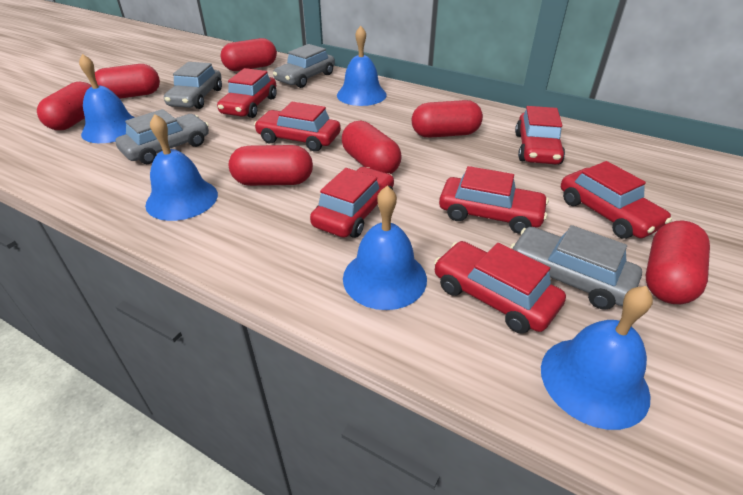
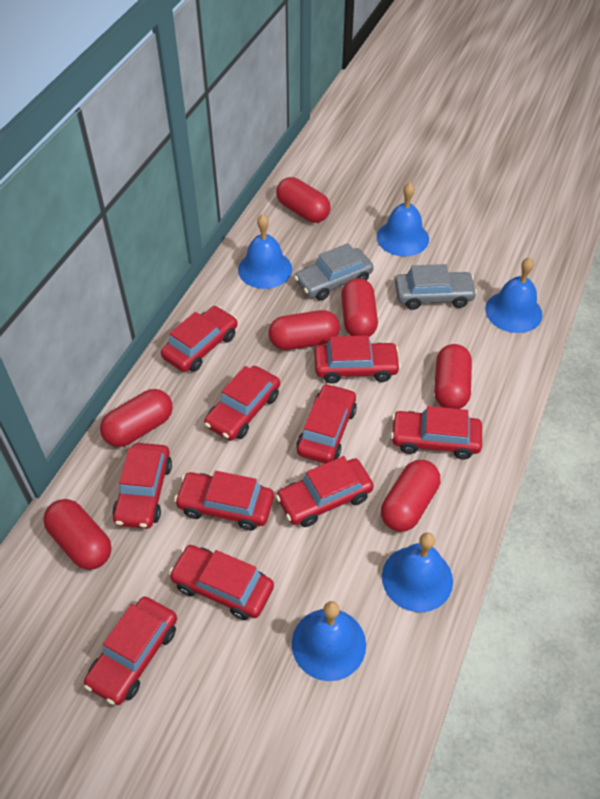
grey car: [115,109,209,164] [164,62,222,109] [273,44,335,88] [510,225,642,309] = 4 -> [294,243,374,301] [395,264,477,310] = 2
red car: [217,68,277,118] [254,102,341,152] [310,167,394,238] [434,241,566,334] [439,166,549,234] [515,106,565,164] [561,161,672,239] = 7 -> [84,597,177,705] [112,443,172,529] [161,306,238,372] [169,545,274,620] [174,471,274,531] [204,366,280,441] [276,456,374,527] [297,383,357,464] [314,335,401,384] [391,406,482,459] = 10

